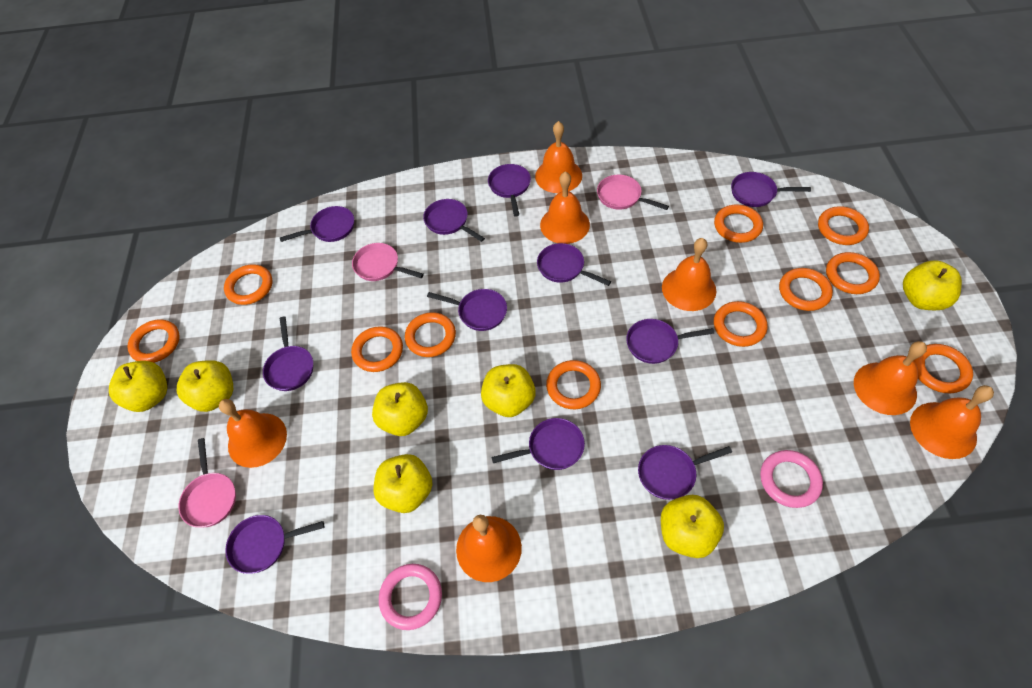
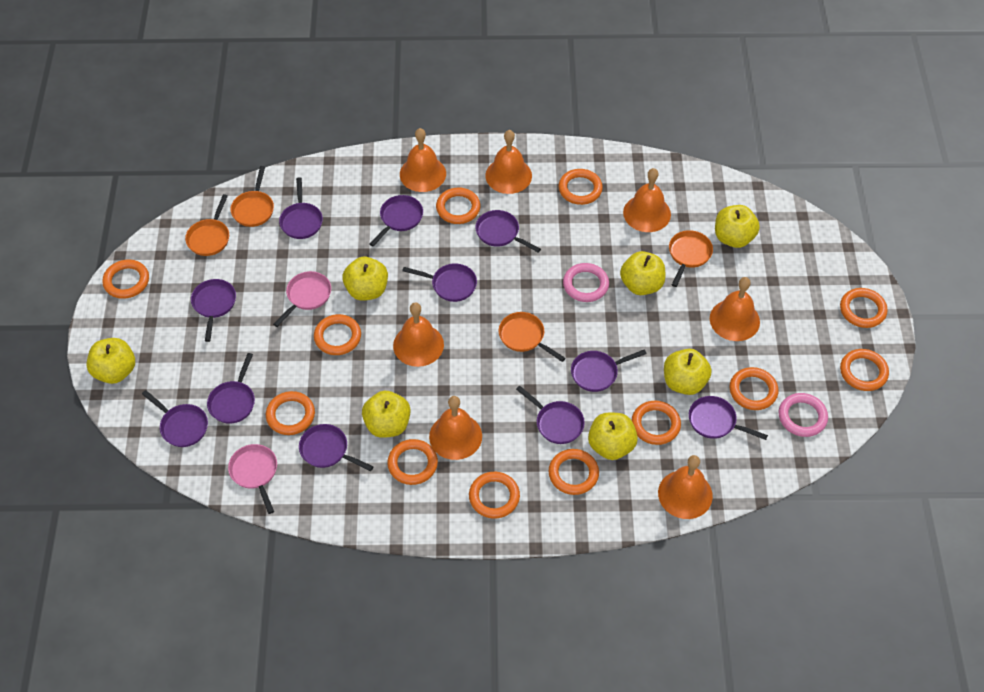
orange pan: none = 0 -> [185,194,229,256] [230,166,274,227] [499,312,565,362] [669,230,713,287] = 4
orange ring: [127,319,180,363] [224,264,272,305] [351,326,403,372] [405,312,456,357] [546,360,601,409] [714,204,763,243] [714,301,767,347] [779,268,833,311] [818,206,869,245] [826,252,880,294] [913,344,973,393] = 11 -> [102,259,149,299] [266,391,315,435] [314,314,361,355] [387,439,438,485] [436,188,480,224] [469,472,520,519] [549,449,599,495] [559,169,603,205] [632,401,681,445] [730,367,778,410] [840,288,888,328] [840,349,889,391] = 12
pink pan: [178,438,236,528] [352,243,424,281] [597,175,669,210] = 3 -> [228,444,277,514] [273,271,331,327] = 2

